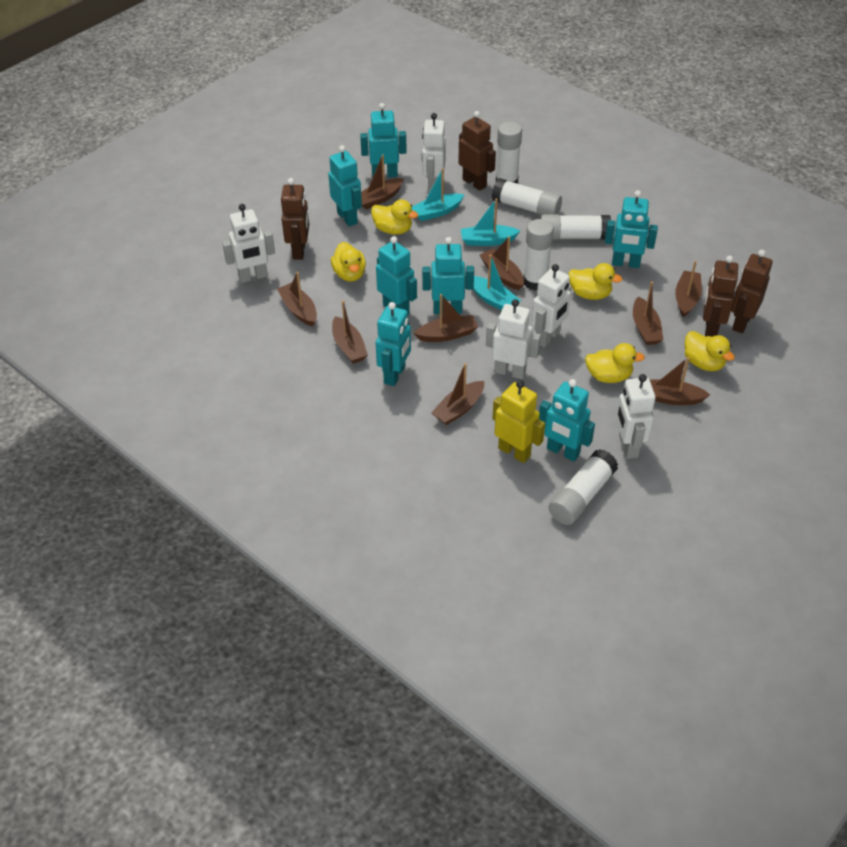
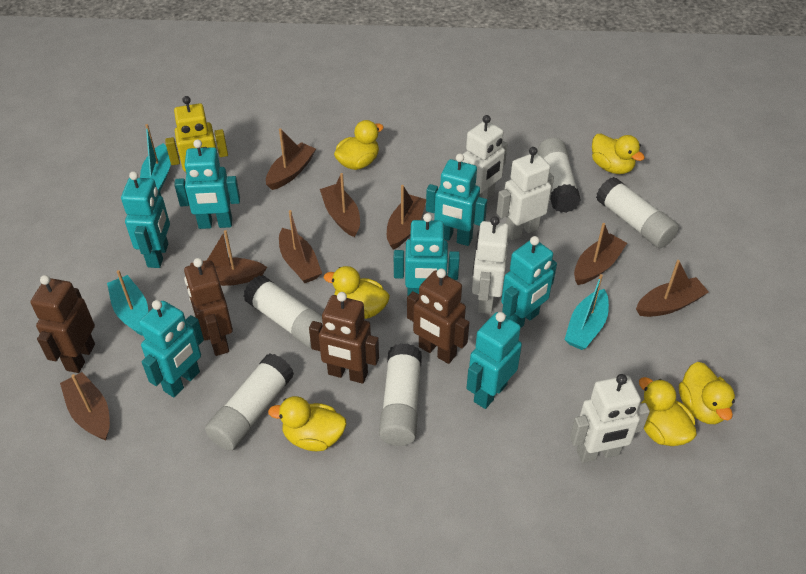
brown boat: [277,272,317,327] [332,300,368,364] [361,155,404,209] [414,294,478,342] [431,363,484,425] [480,236,524,290] [633,281,663,345] [650,357,710,405] [675,261,702,317] = 9 -> [60,372,110,440] [190,230,267,286] [266,128,316,190] [279,210,322,283] [320,173,360,237] [387,185,426,250] [574,223,627,285] [636,260,709,317] = 8
white robot: [222,204,275,283] [422,113,446,193] [486,299,541,379] [531,264,572,347] [616,374,656,459] = 5 -> [462,115,507,200] [472,216,509,314] [496,147,554,240] [570,374,650,463] = 4
yellow duck: [331,242,366,282] [371,199,418,235] [568,263,622,300] [585,343,645,383] [685,331,735,371] = 5 -> [268,396,347,451] [324,266,390,319] [334,120,384,170] [592,133,645,174] [639,377,697,446] [679,362,735,424] = 6

